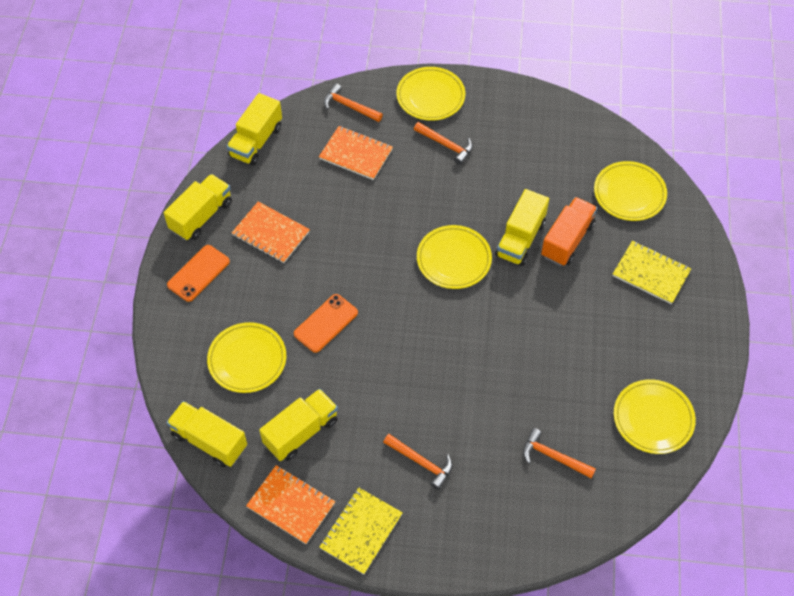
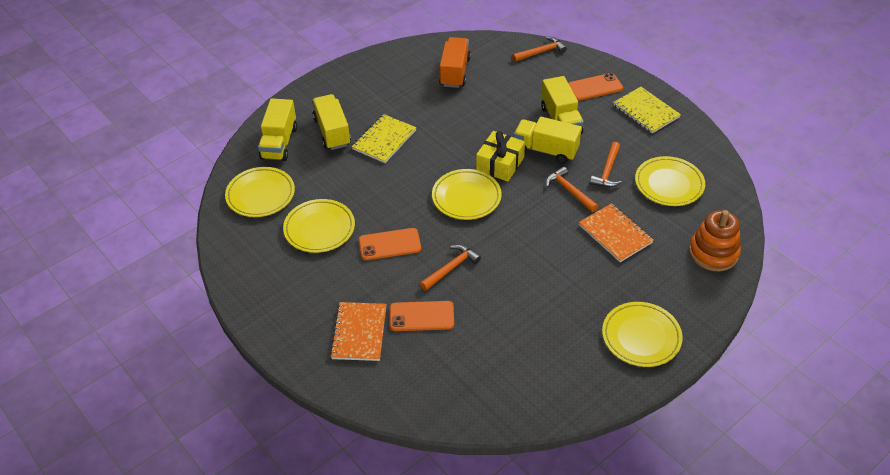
orange notebook: [232,202,310,263] [246,465,335,544] [319,126,393,180] = 3 -> [330,302,386,361] [579,203,654,262] = 2
orange phone: [167,245,230,302] [294,294,358,353] = 2 -> [359,228,421,260] [390,301,454,331] [568,73,623,101] = 3
orange stacking toy: none = 0 -> [689,210,741,271] = 1
yellow gift: none = 0 -> [476,131,525,182] = 1
yellow truck: [164,174,232,241] [167,401,247,467] [227,93,282,166] [259,389,338,461] [495,189,549,266] = 5 -> [258,98,297,161] [312,94,351,150] [514,117,582,164] [541,76,584,134] = 4

